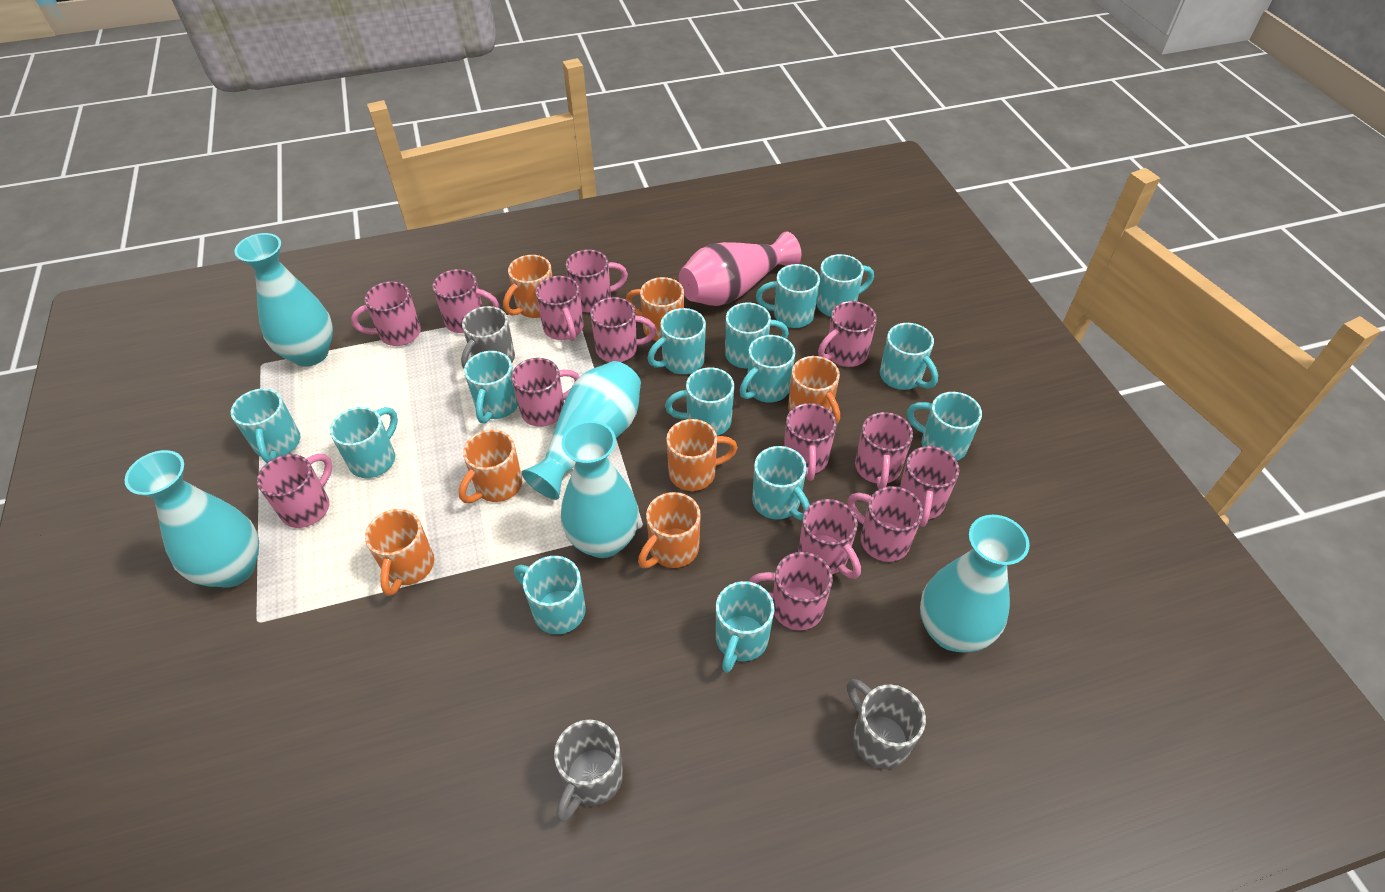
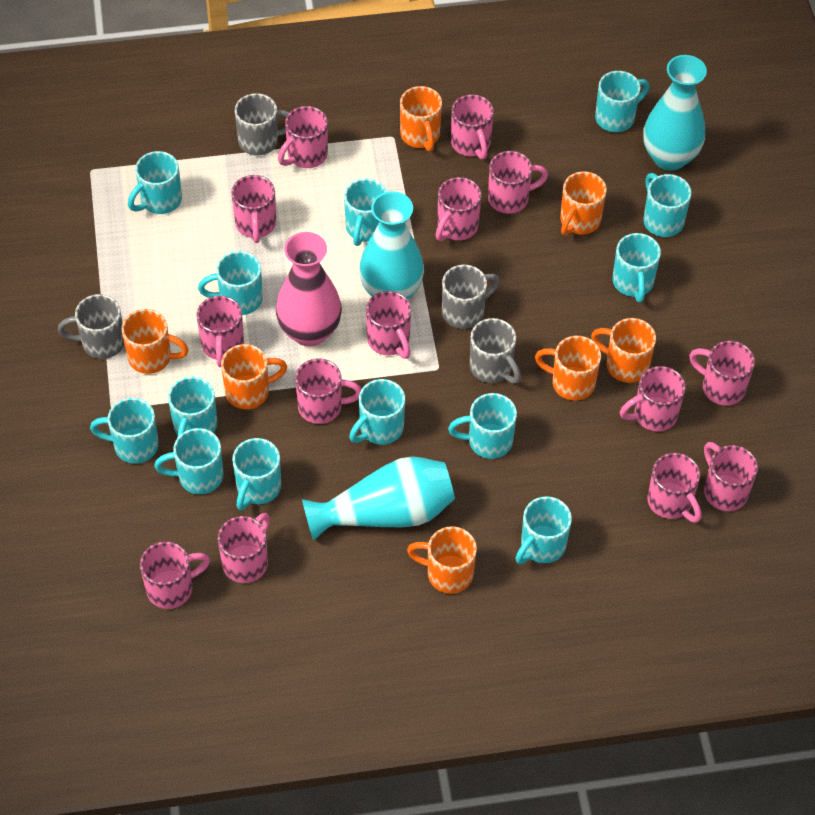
grey mug: [461,306,515,368] [554,720,623,822] [847,679,926,769] = 3 -> [58,294,124,359] [235,93,290,156] [442,265,500,329] [470,318,521,384] = 4
turquoise mug: [231,388,300,463] [330,407,398,478] [464,351,518,423] [514,556,586,634] [648,308,706,374] [665,367,734,436] [716,581,774,673] [725,303,789,368] [739,335,795,402] [752,446,810,521] [756,264,820,328] [816,254,874,317] [880,323,938,390] [907,392,982,461] = 14 -> [90,398,159,464] [128,151,182,214] [154,428,223,494] [168,376,217,438] [198,251,263,315] [232,438,281,511] [344,178,387,246] [349,379,405,445] [448,393,517,459] [515,496,572,564] [595,71,649,132] [612,233,661,303] [643,173,691,237] = 13
turquoise vase: [125,450,259,588] [235,233,333,367] [521,361,641,500] [561,420,639,558] [920,515,1030,653] = 5 -> [302,456,455,541] [359,191,424,299] [643,55,707,171] = 3

